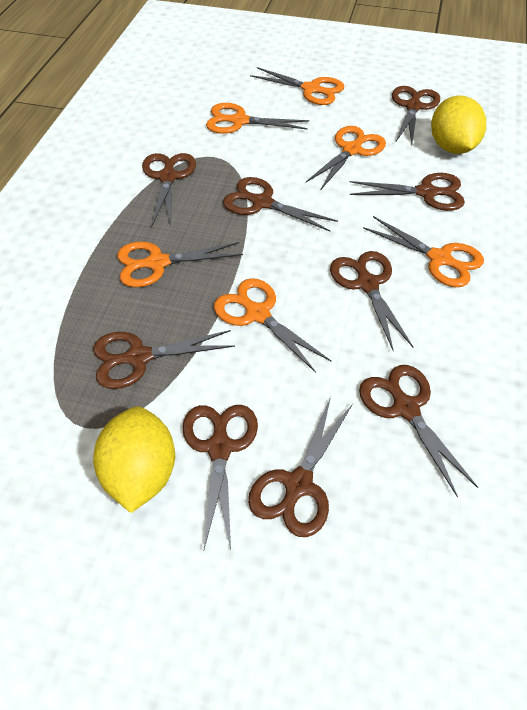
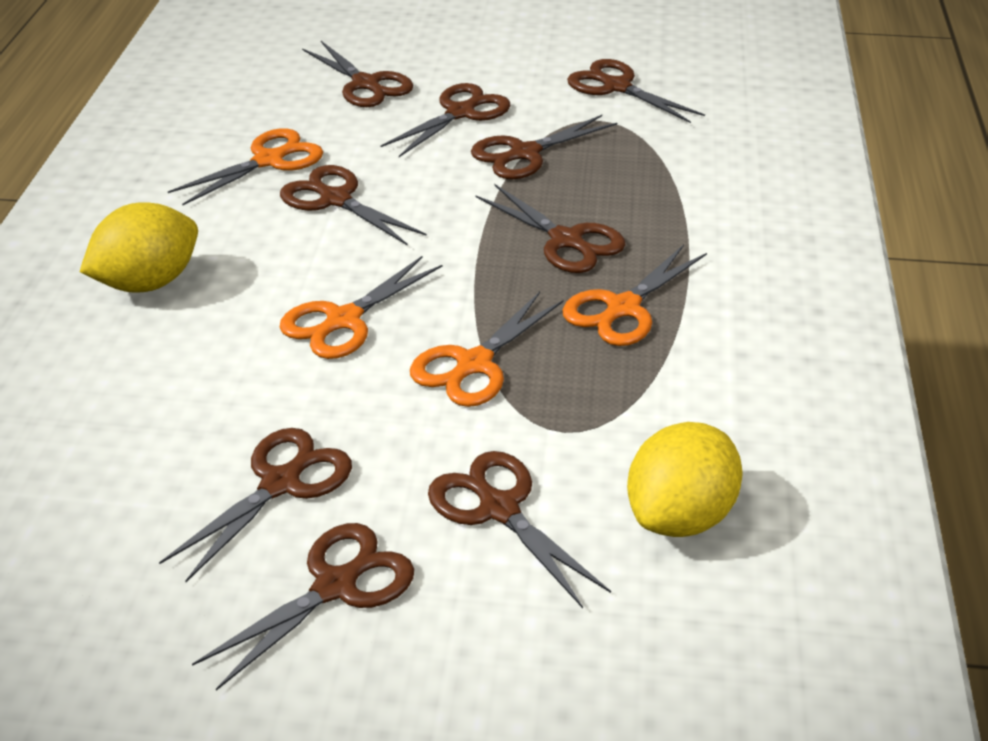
orange scissors: [117,242,243,287] [206,103,309,134] [214,278,331,373] [250,67,344,105] [306,126,386,189] [363,216,484,287] = 6 -> [168,128,323,205] [279,256,443,359] [410,292,564,407] [563,245,707,346] = 4

